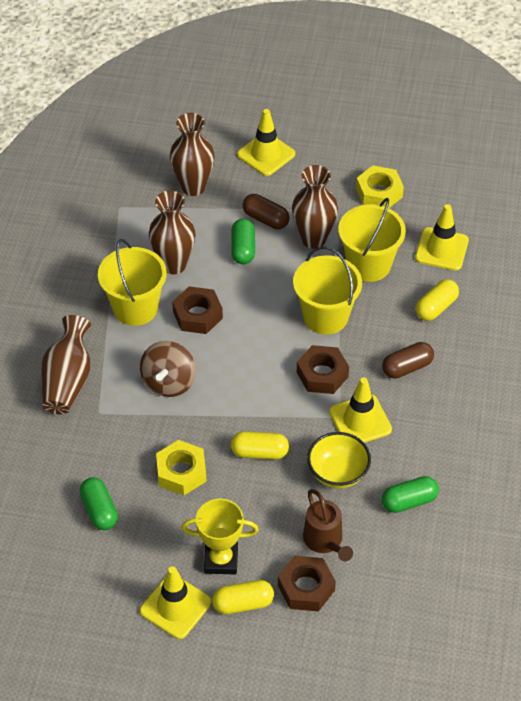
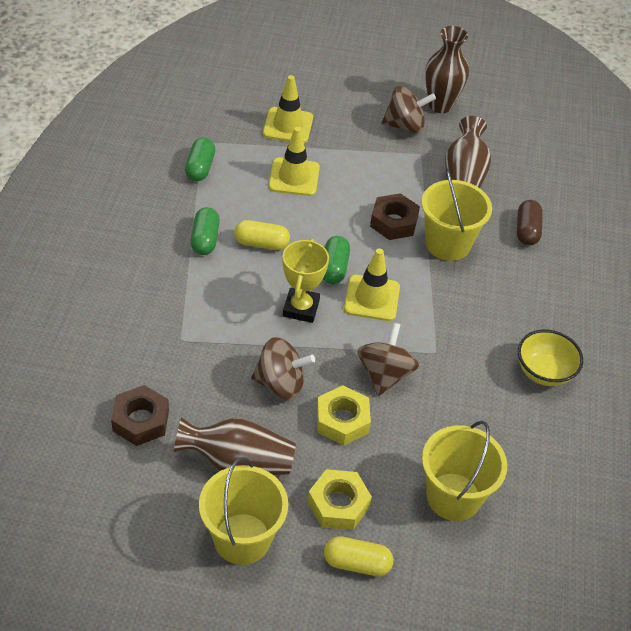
brown capsule: [242,194,290,229] [382,342,434,379] = 2 -> [517,200,543,245] = 1
brown nut: [172,286,223,334] [278,556,336,612] [297,345,349,394] = 3 -> [111,385,169,446] [370,193,420,240] = 2
brown spinning top: [140,341,196,397] = 1 -> [251,337,315,399] [357,323,419,396] [381,86,436,133] = 3
brown vase: [41,315,91,414] [149,191,195,274] [170,113,215,196] [292,165,338,249] = 4 -> [174,417,296,475] [425,26,469,113] [445,116,491,188] = 3
brown watering can: [303,489,353,562] = 1 -> none = 0
yellow capsule: [212,580,274,614] [231,431,289,459] [416,279,459,321] = 3 -> [234,220,290,250] [324,536,393,576] = 2
yellow traffic cone: [140,566,211,639] [237,109,295,176] [329,377,392,443] [415,204,469,271] = 4 -> [263,75,313,143] [269,127,320,196] [344,248,400,321] = 3

